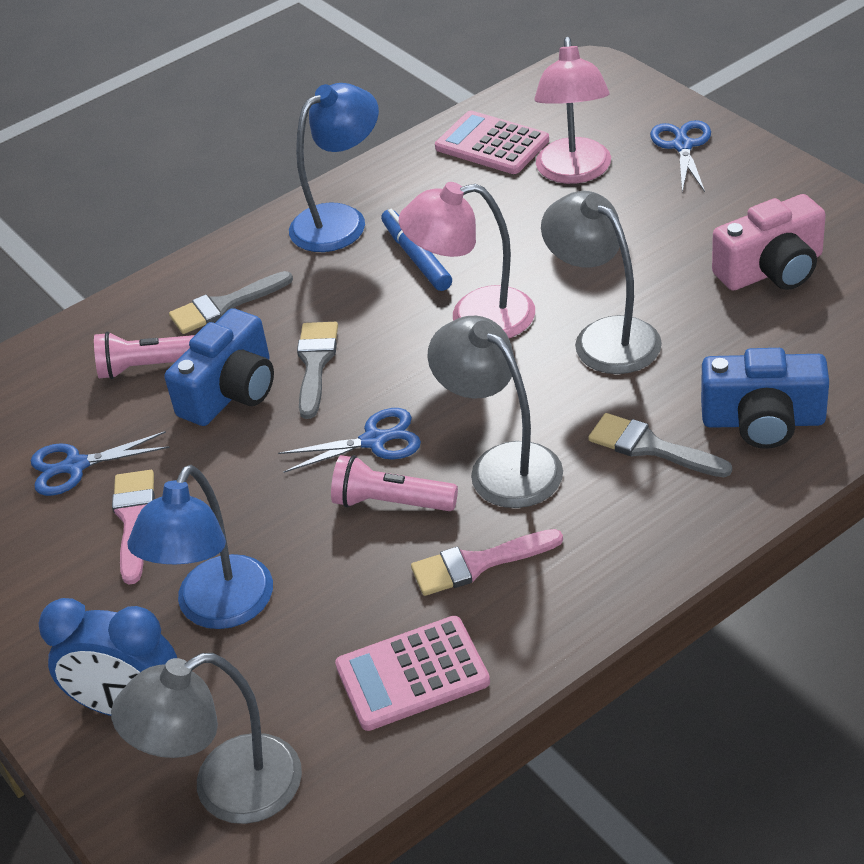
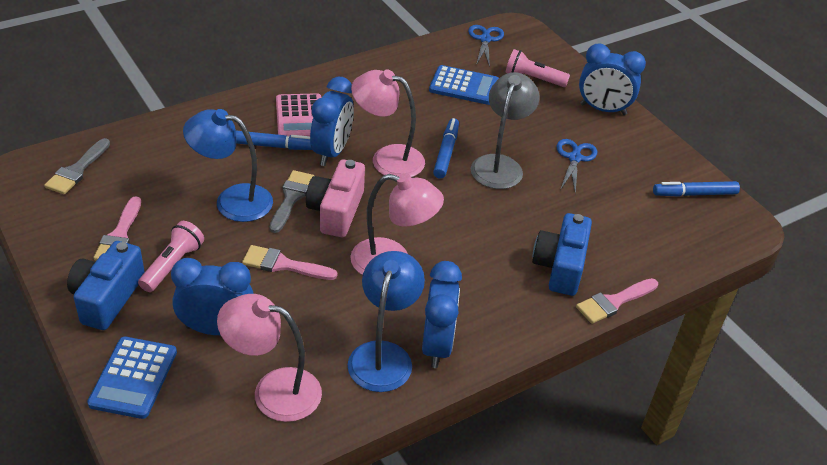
blue calculator: none = 0 -> [87,337,177,419] [429,65,499,105] = 2
blue clock: [39,598,177,716] = 1 -> [171,258,254,335] [310,77,354,166] [422,261,462,368] [579,44,646,115] = 4
blue marker: [381,209,452,291] = 1 -> [236,131,312,150] [433,118,459,179] [653,181,740,197] = 3
blue scissors: [31,431,170,496] [278,408,421,473] [650,120,711,192] = 3 -> [468,25,504,67] [557,139,597,194] = 2
grey brush: [169,271,293,334] [297,322,338,419] [588,413,732,477] = 3 -> [44,138,110,194] [269,170,314,233] = 2
grey lamp: [111,653,302,824] [427,316,563,508] [541,191,662,374] = 3 -> [471,72,540,189] = 1
pink brush: [112,470,155,585] [411,529,563,596] = 2 -> [94,197,141,261] [242,245,338,280] [576,278,658,324] = 3
pink calculator: [335,616,490,731] [435,111,549,174] = 2 -> [276,93,321,136] = 1
pink lamp: [399,182,535,338] [534,37,611,184] = 2 -> [217,294,322,422] [350,173,444,275] [351,70,425,177] = 3

